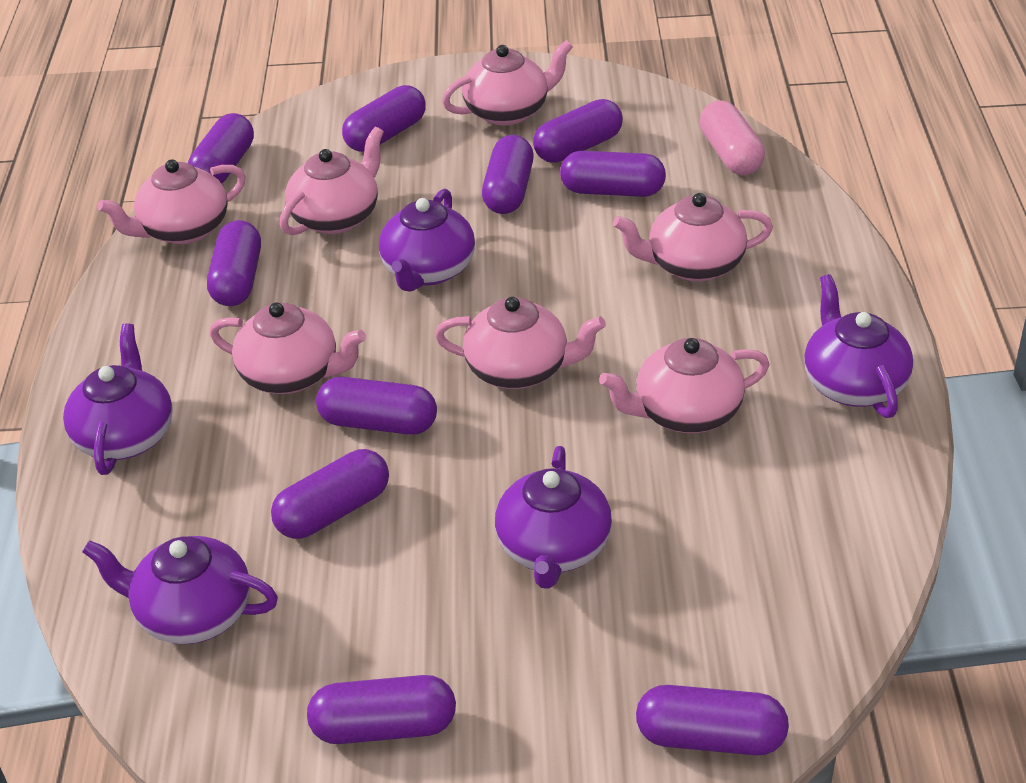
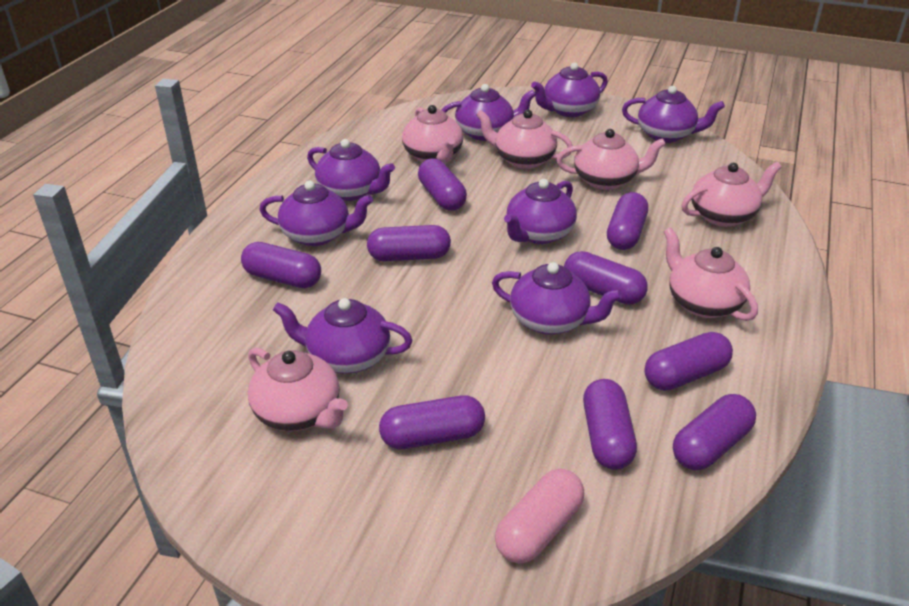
pink teapot: [97,159,246,244] [209,302,366,394] [280,127,384,235] [435,297,606,389] [442,40,573,126] [599,338,770,433] [613,193,773,282] = 7 -> [248,348,348,431] [402,105,463,163] [476,110,573,169] [557,129,666,190] [664,227,758,321] [682,162,782,227] = 6
purple capsule: [188,113,254,184] [207,220,261,306] [271,449,389,539] [307,675,456,744] [316,377,437,435] [342,85,426,152] [482,135,534,214] [533,99,623,163] [560,151,666,197] [636,685,789,755] = 10 -> [241,242,321,288] [367,225,451,261] [379,395,485,449] [418,158,467,211] [564,251,648,305] [583,379,637,470] [607,192,648,250] [644,332,733,391] [673,394,756,470] = 9
purple teapot: [63,323,173,475] [82,536,278,644] [379,189,475,292] [495,446,612,589] [804,274,913,418] = 5 -> [259,181,373,246] [273,298,413,374] [307,139,395,201] [442,84,536,141] [492,262,623,335] [504,179,577,244] [531,62,608,117] [622,86,725,143] = 8

